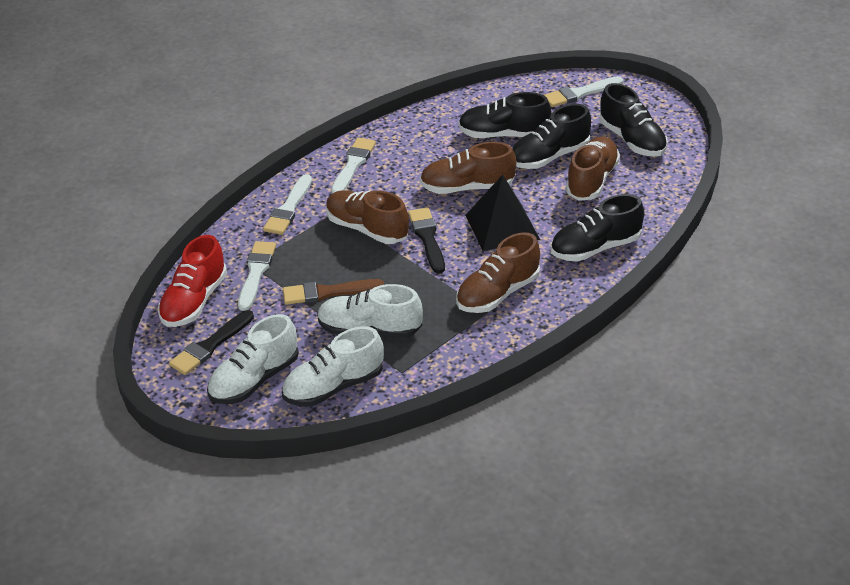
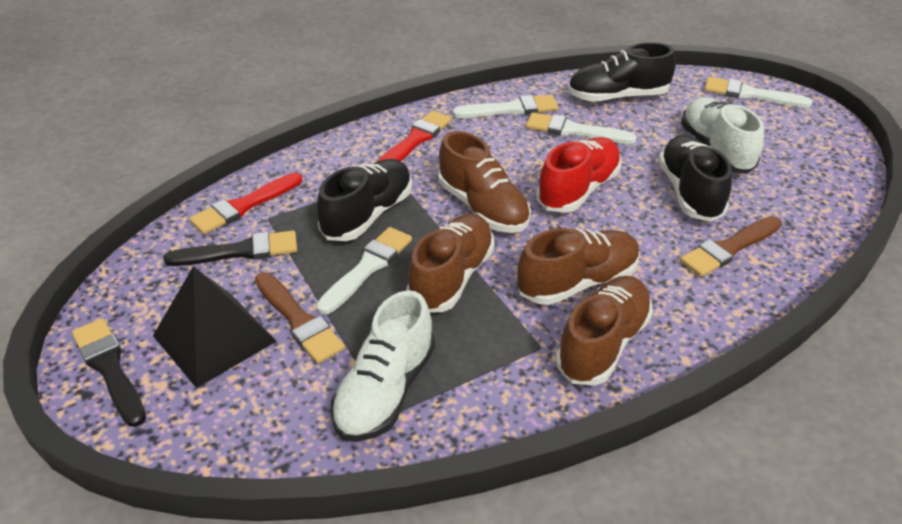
black shoe: [458,92,551,138] [512,104,591,169] [551,194,644,262] [599,83,668,157] = 4 -> [316,159,412,241] [568,42,676,102] [658,135,732,222] = 3
brown brush: [283,279,384,305] = 1 -> [255,272,345,364] [680,216,782,277] = 2
red brush: none = 0 -> [189,173,302,234] [377,111,452,162] = 2
white shoe: [207,314,299,404] [282,326,384,407] [317,284,423,338] = 3 -> [330,290,435,442] [681,97,764,174] = 2

